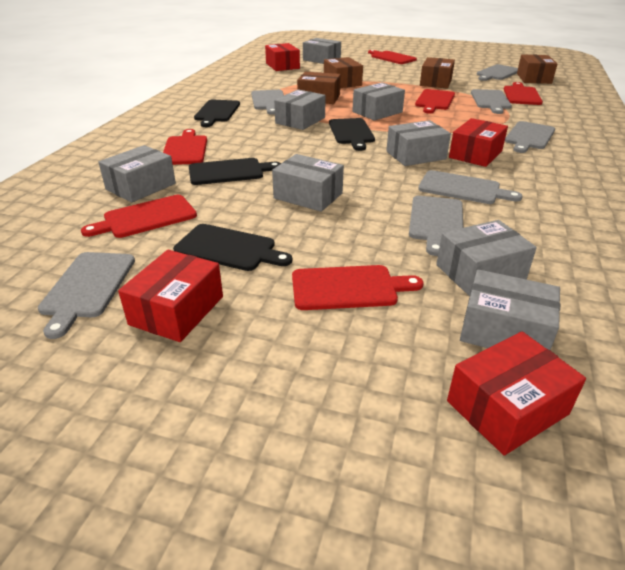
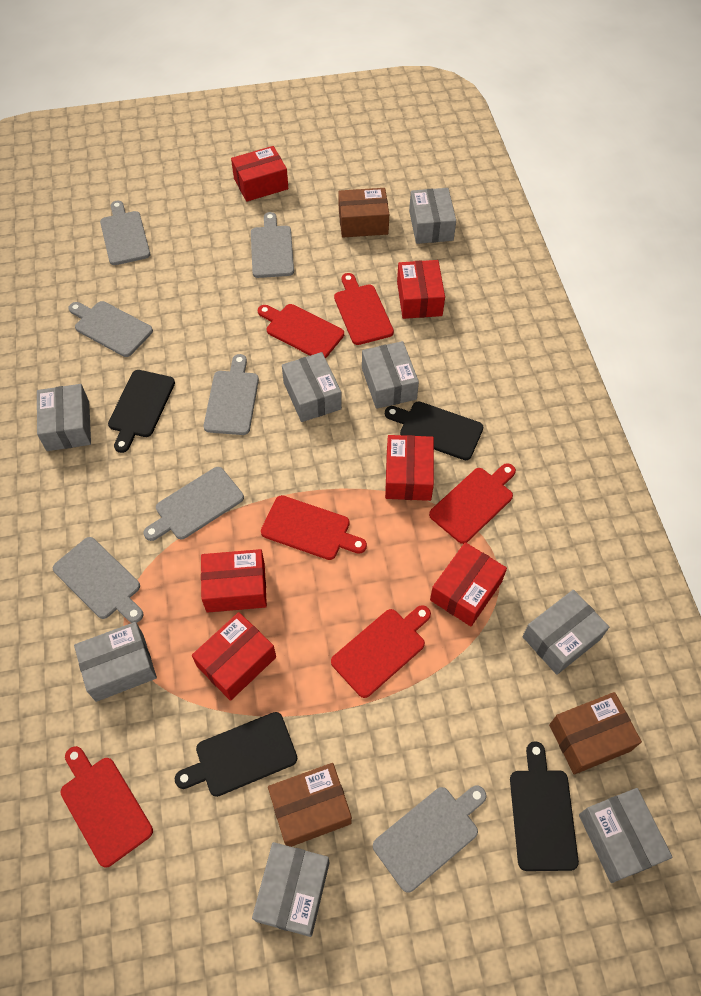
brown box: [297,72,341,104] [324,57,363,88] [420,57,455,89] [517,54,557,84] = 4 -> [268,763,352,847] [338,188,389,238] [549,692,642,774] = 3
red box: [118,250,223,342] [265,43,300,71] [447,332,586,455] [449,118,508,167] = 4 -> [192,612,276,701] [201,549,267,613] [231,146,288,202] [385,435,434,501] [397,260,445,319] [430,542,507,626] = 6

